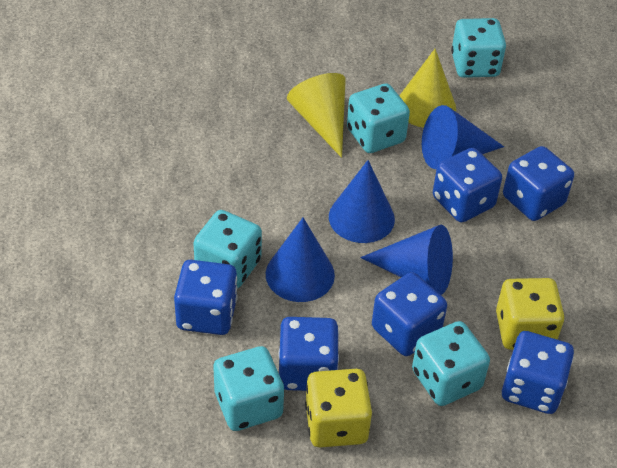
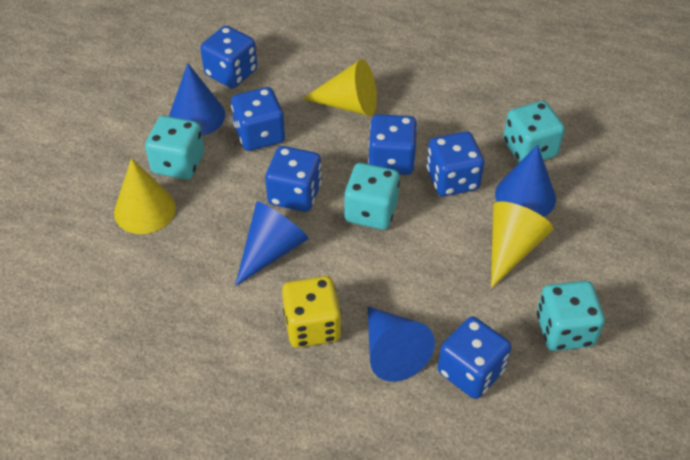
turquoise dice: [193,210,262,289] [213,346,284,431] [347,84,410,153] [412,321,490,406] [451,18,506,78] = 5 -> [145,116,204,180] [344,163,400,230] [503,101,565,162] [537,281,605,351] = 4
yellow cone: [287,73,346,158] [399,49,456,128] = 2 -> [114,158,176,234] [302,59,377,116] [491,201,553,288] = 3
yellow dice: [305,369,372,448] [496,278,564,350] = 2 -> [282,276,341,348] = 1

